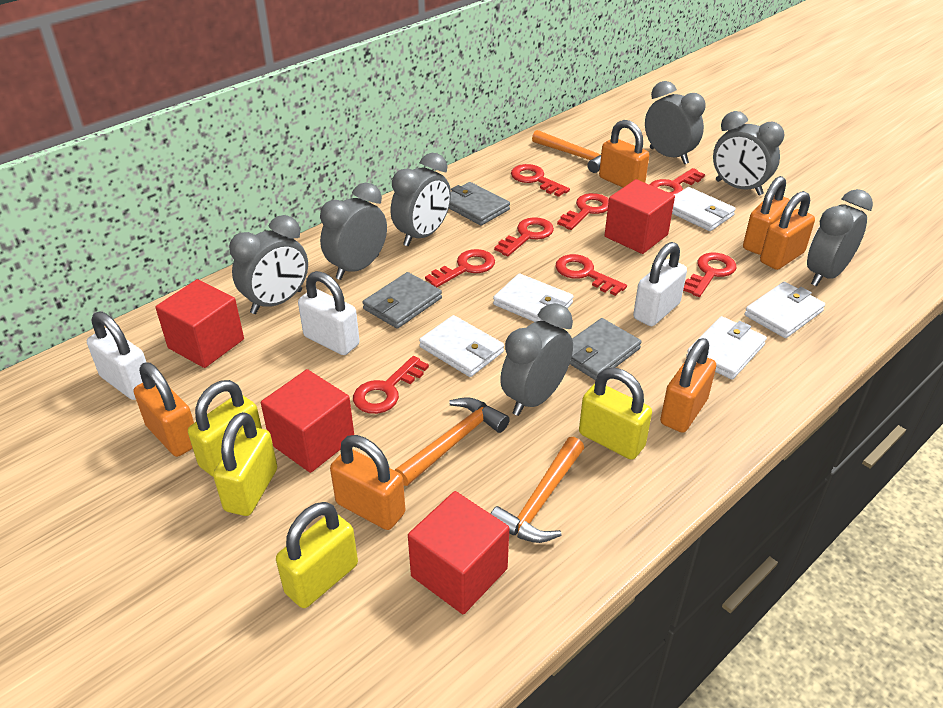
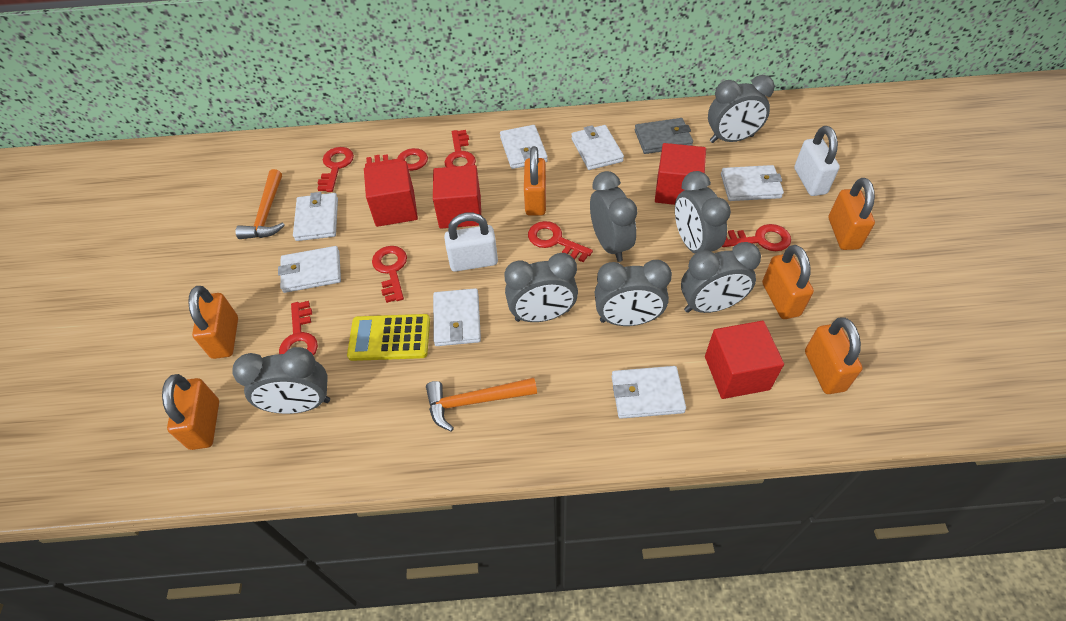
grey wallet: [362,272,442,329] [449,182,510,226] [570,318,641,380] = 3 -> [635,118,693,154] = 1
orange hammer: [395,397,510,486] [491,437,584,543] [532,130,601,173] = 3 -> [236,169,285,239] [426,378,537,431] = 2
red key: [353,356,429,414] [425,249,495,287] [494,217,554,256] [511,164,570,197] [555,254,627,296] [557,193,609,230] [650,168,705,195] [683,253,736,297] = 8 -> [279,301,318,356] [317,147,354,192] [365,148,428,171] [372,246,407,303] [444,130,476,167] [528,221,593,263] [722,224,791,251] = 7
white padlock: [87,311,146,400] [298,271,360,355] [633,242,687,326] = 3 -> [444,212,498,272] [794,126,840,196] = 2
white wallet: [419,315,504,377] [493,273,574,322] [672,187,735,231] [686,316,767,380] [744,282,825,338] = 5 -> [278,246,341,293] [293,192,338,241] [433,288,481,346] [500,125,548,169] [571,125,624,170] [612,366,686,419] [721,165,784,201] = 7
yellow calculator: none = 0 -> [347,314,430,361] = 1
yellow padlock: [188,380,262,476] [213,412,277,516] [276,502,358,608] [579,368,652,460] = 4 -> none = 0

